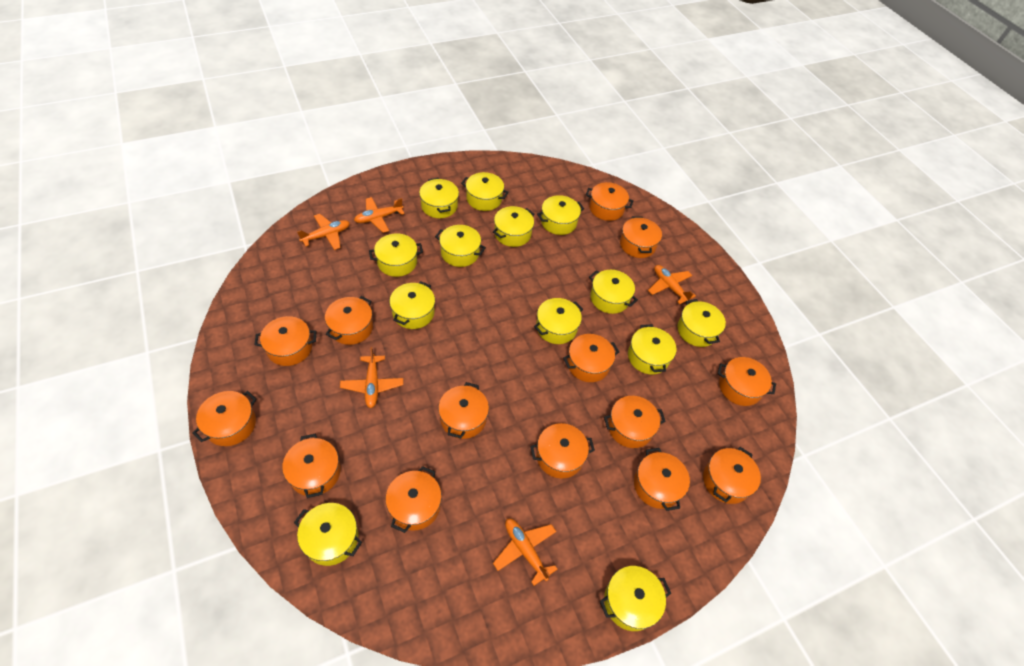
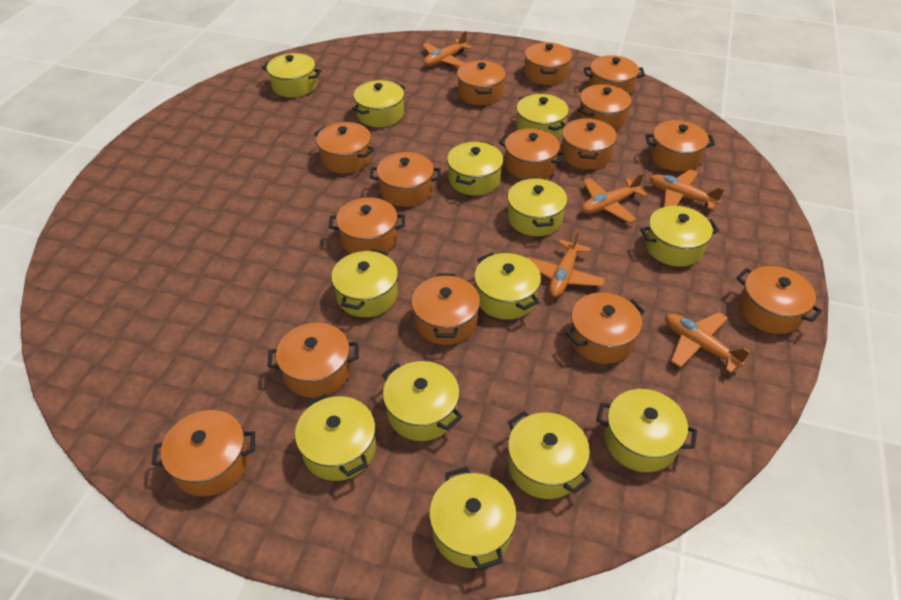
orange pot: [193,391,257,446] [254,316,317,366] [282,434,341,498] [325,296,373,345] [385,466,442,533] [438,382,489,439] [530,423,595,478] [563,334,619,382] [586,182,633,221] [604,396,666,448] [620,216,662,258] [634,448,690,511] [703,447,761,504] [718,357,776,406] = 14 -> [151,410,255,496] [268,323,359,398] [314,122,375,173] [329,197,405,254] [370,152,441,207] [411,273,480,345] [457,60,506,105] [499,128,566,179] [524,42,572,85] [561,118,617,170] [566,292,645,364] [577,84,632,130] [584,55,645,94] [645,120,715,172] [736,266,822,334] = 15

